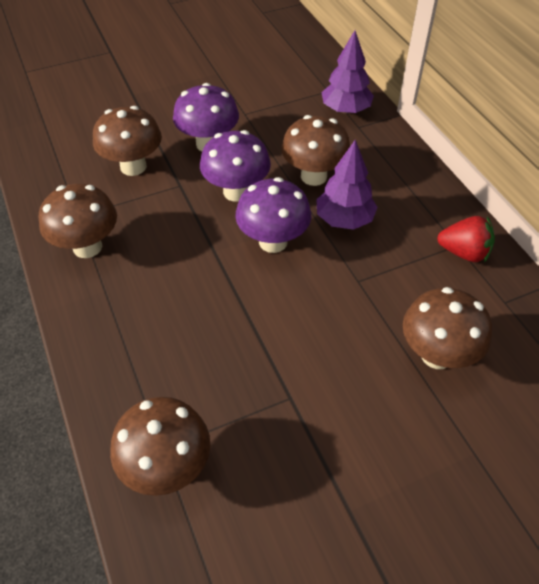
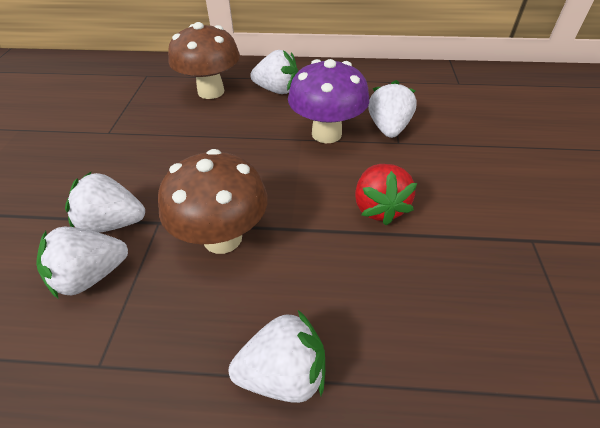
brown mushroom: [39,184,117,258] [93,106,162,176] [110,397,210,496] [281,115,350,186] [403,287,492,369] = 5 -> [158,149,268,254] [168,22,240,99] = 2
purple mushroom: [173,83,239,151] [200,130,271,202] [235,177,311,253] = 3 -> [288,59,369,143] = 1
purple tree: [316,140,378,230] [321,30,374,114] = 2 -> none = 0
white strawberry: none = 0 -> [36,227,128,299] [65,172,145,233] [229,310,325,403] [250,50,298,94] [368,80,417,138] = 5

